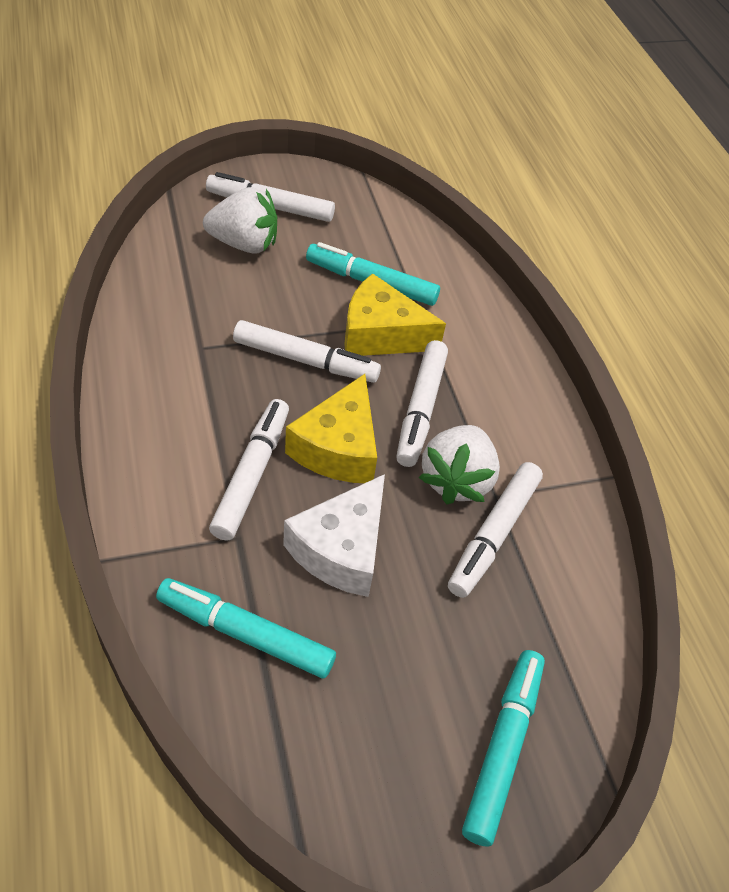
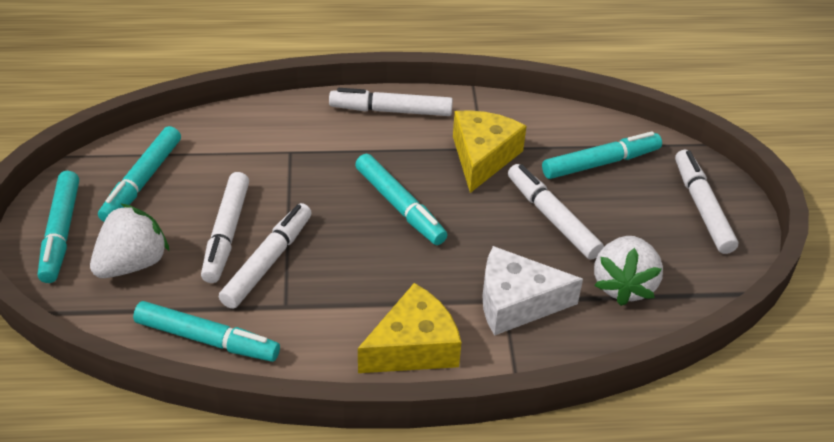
turquoise marker: [156,578,336,679] [306,242,440,306] [462,650,545,847] = 3 -> [38,171,79,283] [98,126,181,222] [133,301,280,362] [355,154,447,245] [542,131,662,179] = 5

